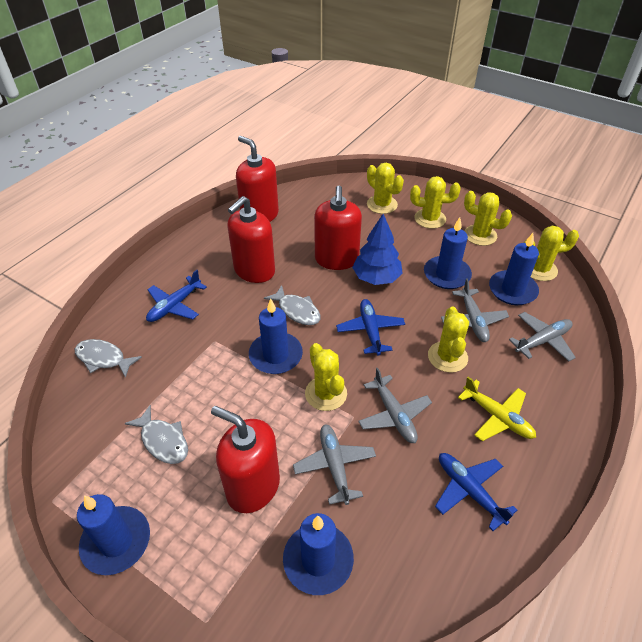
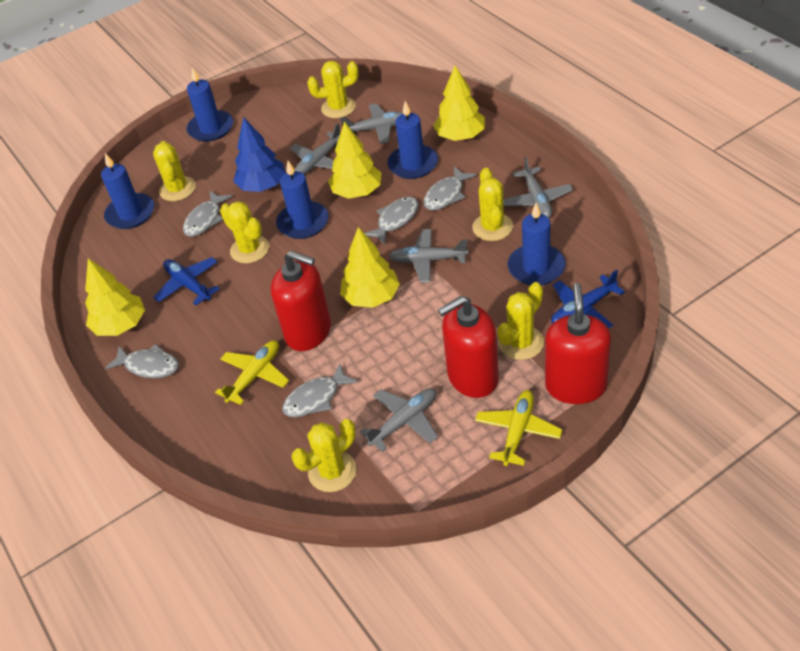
blue plane: [146,270,207,322] [336,299,405,356] [435,453,517,531] = 3 -> [153,257,220,305] [551,270,625,329] = 2
grey fish: [75,339,142,378] [125,405,188,464] [264,285,321,325] = 3 -> [105,344,179,378] [183,191,232,237] [282,363,358,417] [365,196,419,245] [423,166,477,211] = 5
grey plane: [293,425,376,505] [358,368,432,443] [441,278,509,342] [509,312,576,361] = 4 -> [290,123,340,175] [340,103,403,144] [360,388,438,452] [389,229,468,283] [503,157,573,218] = 5
red soap dispenser: [211,406,280,513] [227,196,275,283] [236,136,279,222] [314,186,362,270] = 4 -> [271,251,331,351] [438,296,499,398] [545,283,611,404] = 3
yellow plane: [458,377,536,441] = 1 -> [215,340,289,405] [475,390,562,466] = 2
yellow tree: none = 0 -> [85,258,145,336] [328,121,382,199] [340,227,400,308] [433,65,485,141] = 4

